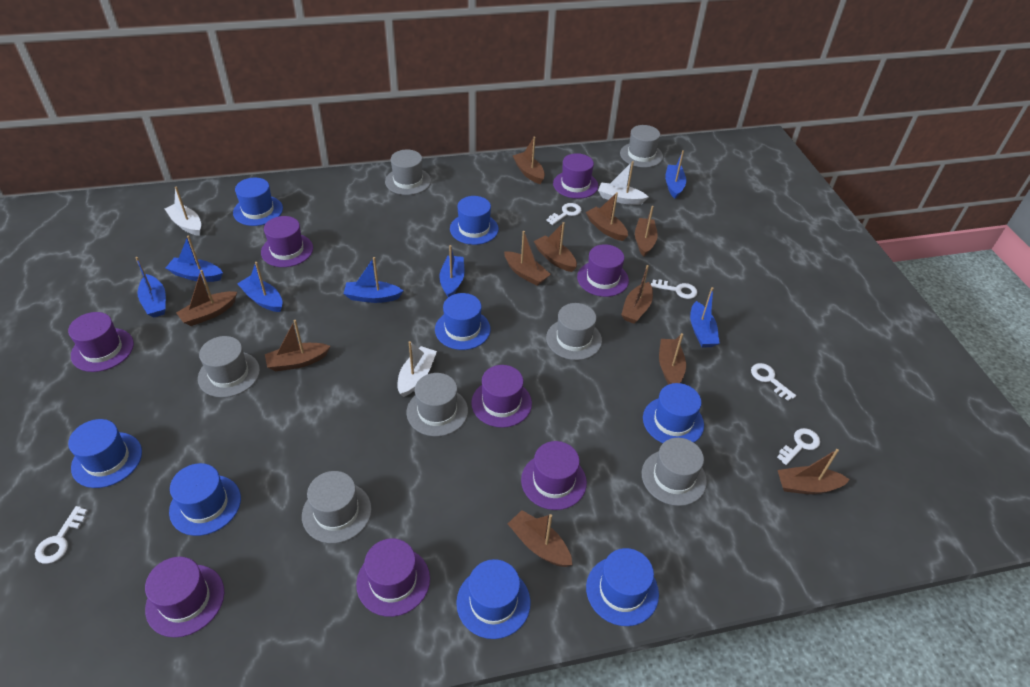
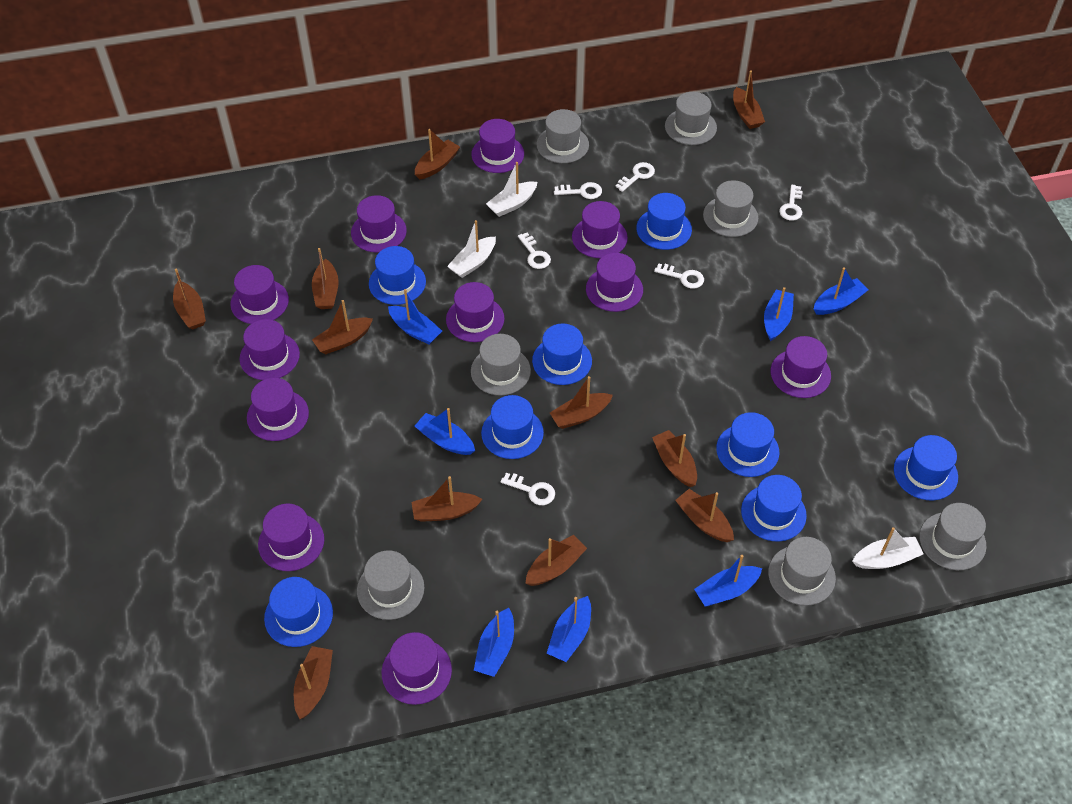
purple hat: [68,312,134,372] [145,557,224,638] [261,216,313,267] [356,538,430,617] [471,365,532,428] [521,441,587,510] [553,153,598,199] [577,244,629,297] = 8 -> [230,265,289,324] [240,319,300,380] [247,378,309,441] [258,504,324,571] [351,195,407,253] [382,632,452,705] [446,282,504,342] [471,119,524,173] [572,201,628,258] [586,253,643,312] [771,336,831,398] = 11
white key: [35,506,88,564] [546,203,581,225] [651,279,697,299] [751,363,796,401] [777,428,820,465] = 5 -> [500,473,555,505] [518,233,551,269] [554,182,602,199] [615,162,655,192] [654,263,704,289] [779,185,803,221] = 6

